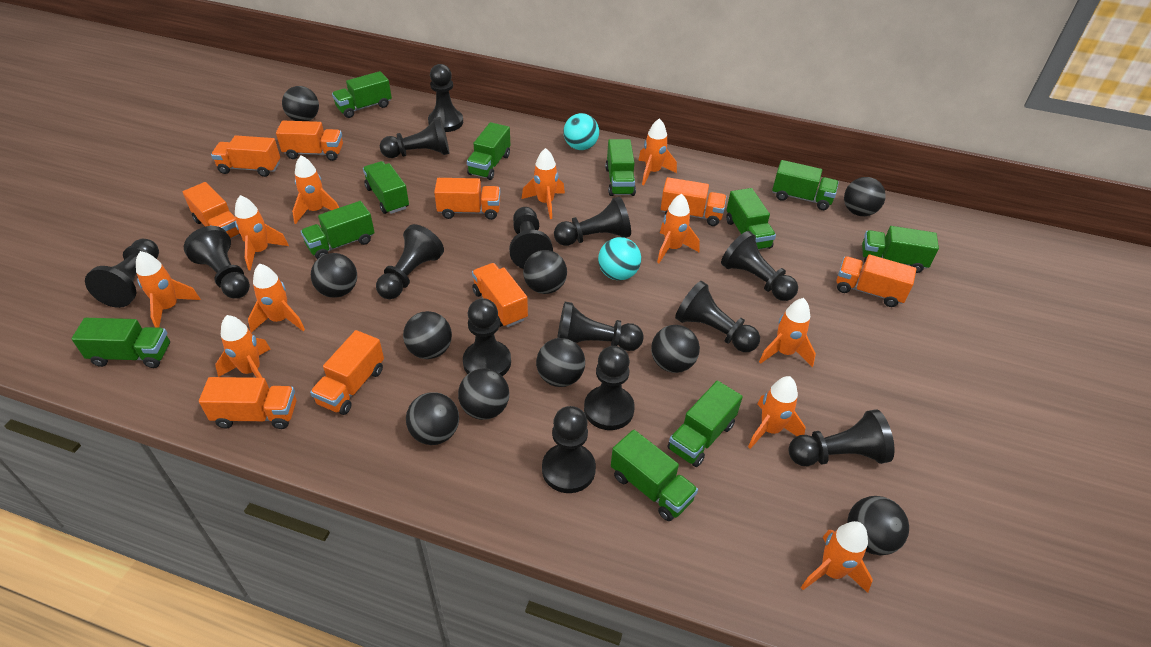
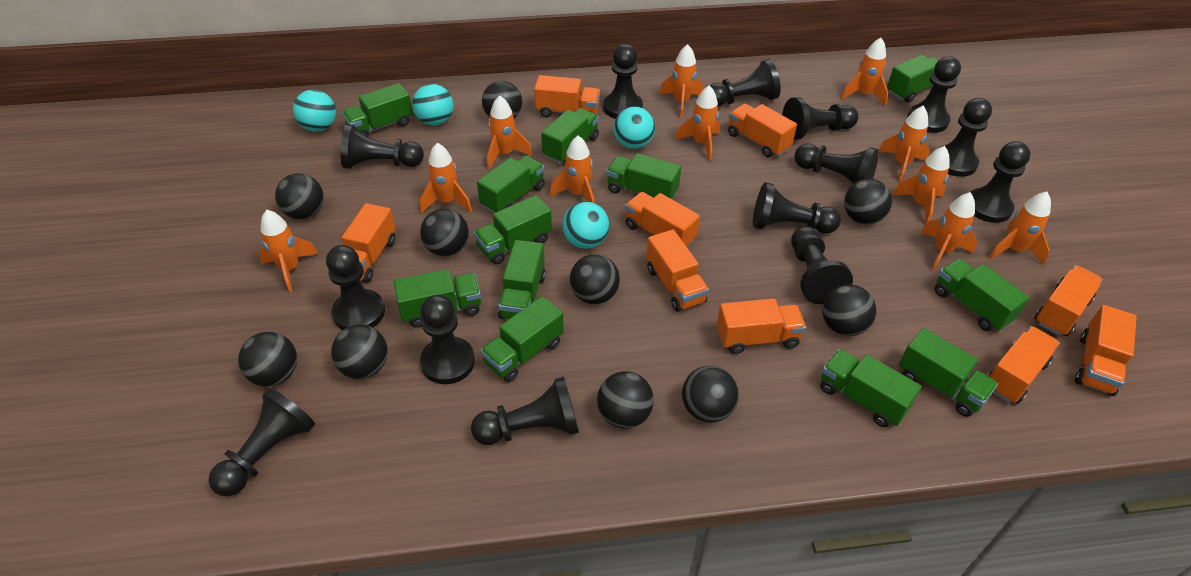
green truck: [71,318,170,368] [301,201,375,259] [332,71,392,118] [363,161,409,214] [467,122,511,180] [605,139,636,196] [611,430,698,521] [667,381,743,467] [726,188,776,250] [772,160,839,210] [862,226,939,273] = 11 -> [342,83,413,137] [394,269,481,328] [474,195,552,265] [477,155,545,213] [480,296,564,382] [498,240,546,319] [541,108,599,164] [607,153,681,200] [820,349,922,427] [887,55,939,103] [899,328,998,417] [935,259,1029,331] = 12
turquoise ball: [564,113,599,150] [598,237,641,280] = 2 -> [293,90,336,132] [412,84,454,125] [562,202,609,249] [614,106,655,149] = 4

